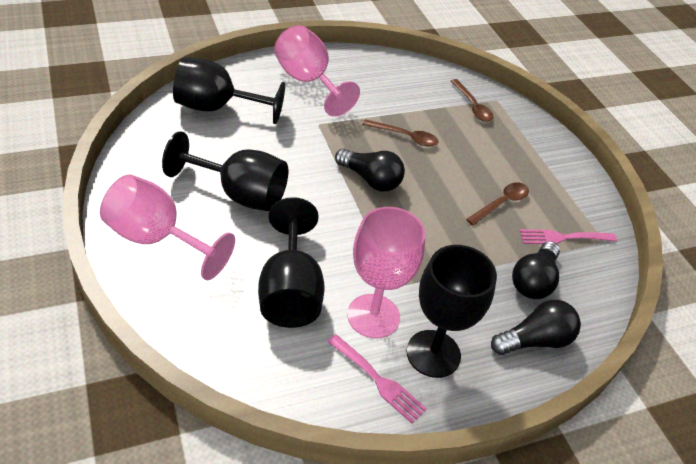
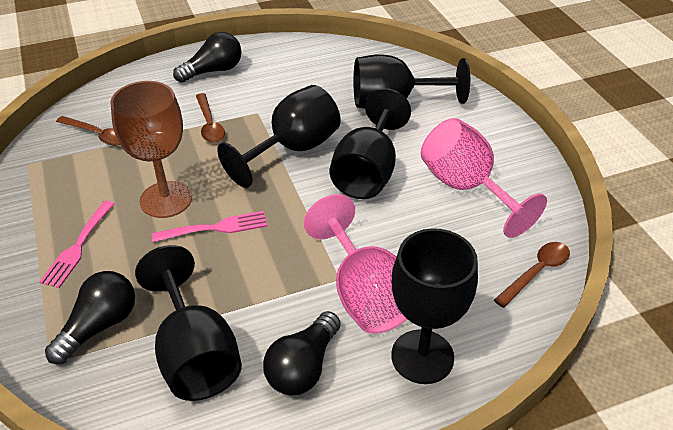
black goblet: [162,131,288,211] [173,57,285,124] [258,197,324,328] [406,245,497,378] = 4 -> [135,245,242,401] [217,85,341,188] [330,88,411,199] [353,54,470,109] [391,228,478,384] = 5
brown goblet: none = 0 -> [110,81,192,218] = 1
pink goblet: [100,174,235,280] [274,25,360,117] [347,207,426,338] = 3 -> [304,194,407,334] [421,118,547,238] = 2

